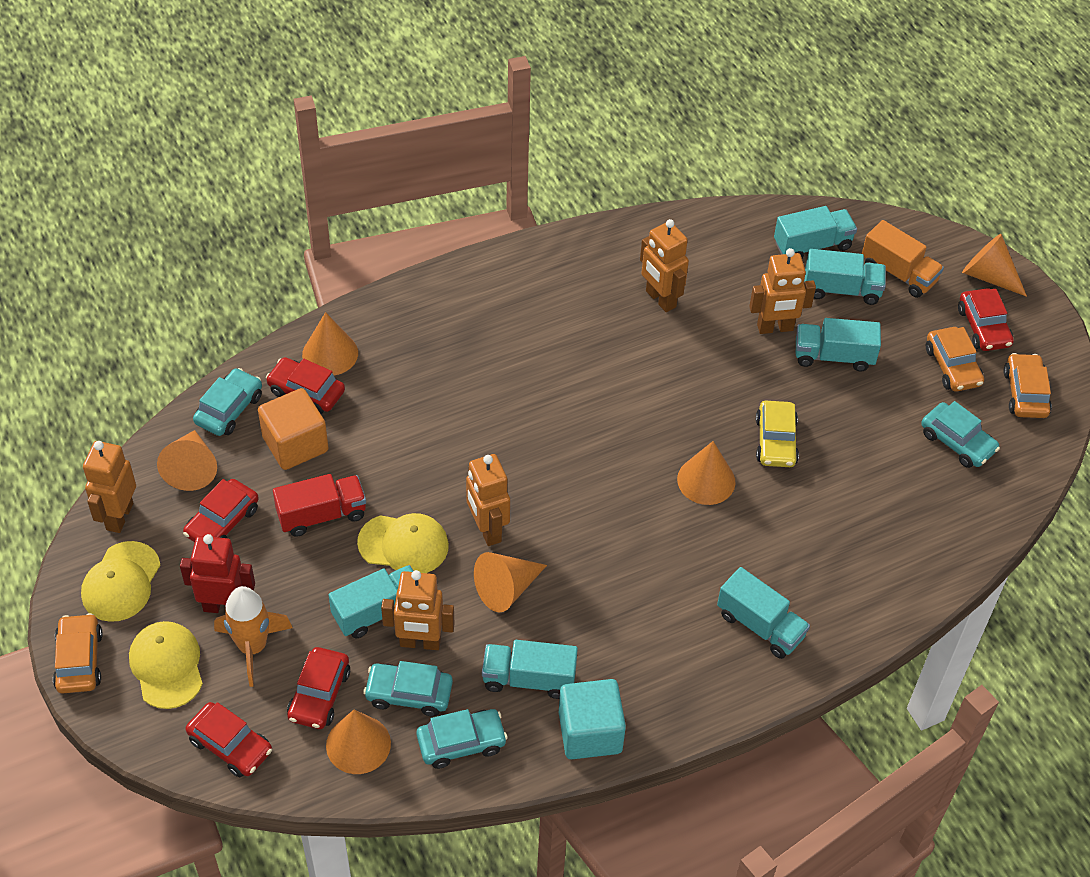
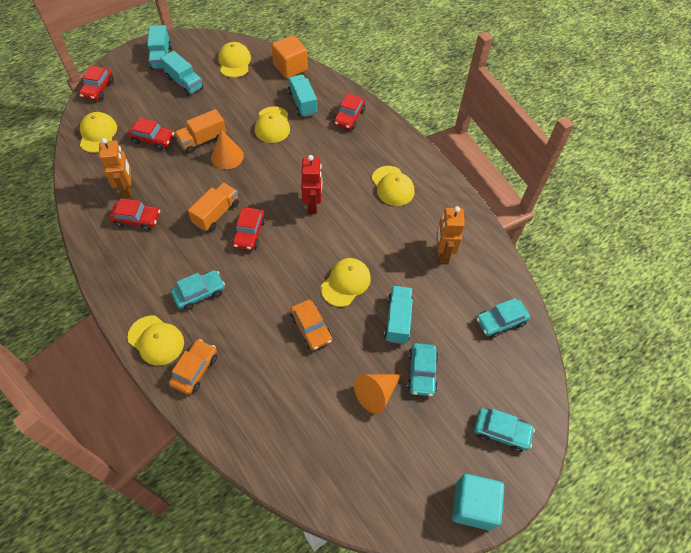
orange car: [53,613,103,693] [926,327,984,392] [1004,353,1052,418] = 3 -> [169,339,217,395] [290,300,332,350] = 2
orange cone: [157,430,217,491] [302,312,358,376] [326,710,391,774] [474,552,547,612] [677,441,735,505] [962,234,1027,297] = 6 -> [211,129,244,169] [354,374,401,414] = 2
orange robot: [83,441,136,533] [381,570,454,650] [466,454,510,546] [640,219,689,312] [749,248,816,334] = 5 -> [99,138,132,199] [436,206,465,263] = 2
orange rocket: [214,586,292,687] = 1 -> none = 0
orange truck: [862,220,944,298] = 1 -> [174,109,226,154] [188,183,239,231] = 2
red truck: [273,474,366,537] = 1 -> none = 0
turquoise truck: [329,565,413,638] [482,640,578,699] [717,567,810,659] [774,206,857,258] [796,318,881,371] [805,249,886,305] = 6 -> [147,25,171,70] [160,51,203,96] [288,75,317,117] [384,286,413,344] = 4
yellow cap: [81,541,160,622] [129,621,203,709] [357,513,449,573] = 3 -> [80,112,117,153] [128,316,184,365] [218,42,251,78] [255,106,290,143] [321,258,371,307] [372,166,415,206] = 6
yellow car: [756,401,799,467] = 1 -> none = 0

